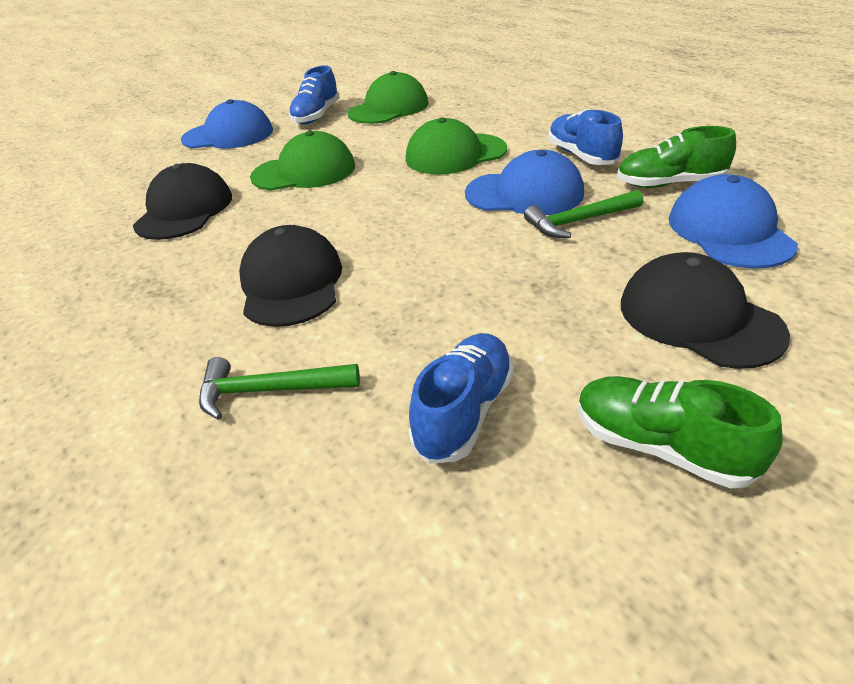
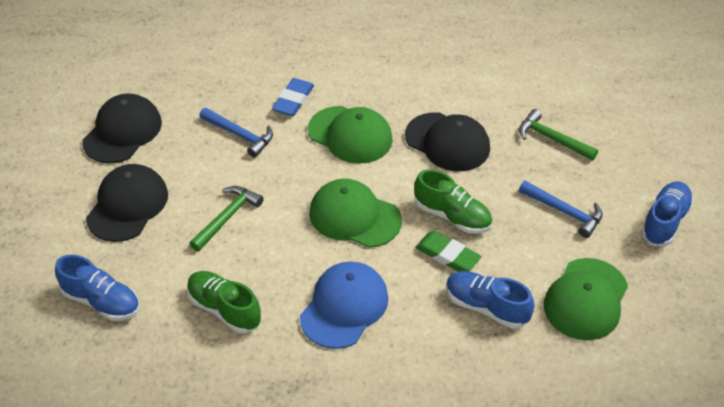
blue cap: [181,99,273,149] [465,150,584,215] [669,174,798,269] = 3 -> [300,261,388,349] = 1
blue eraser: none = 0 -> [272,78,314,116] = 1
blue hammer: none = 0 -> [199,108,273,158] [519,181,603,238] = 2
green eraser: none = 0 -> [415,231,482,272] = 1

